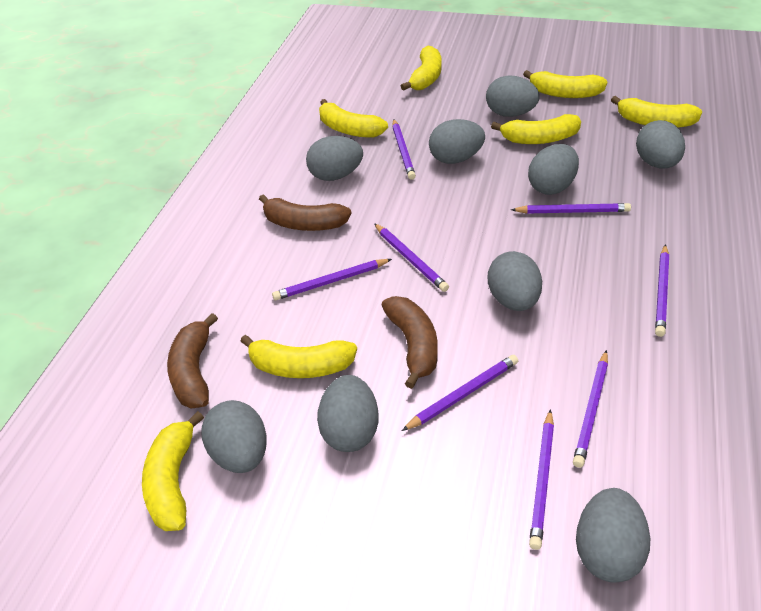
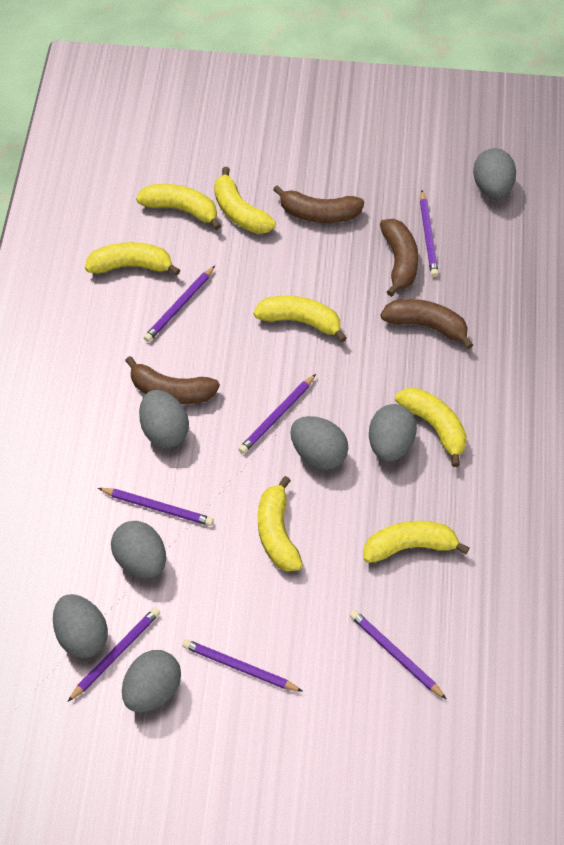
brown banana: [167,313,218,409] [259,194,352,231] [382,296,438,389] = 3 -> [125,356,220,404] [273,185,364,223] [380,219,418,297] [380,299,473,349] = 4
grey egg: [201,400,267,473] [306,136,363,181] [317,375,379,452] [429,119,485,164] [486,76,540,117] [488,251,542,311] [528,144,579,195] [576,488,650,583] [636,120,685,168] = 9 -> [53,594,108,658] [111,521,166,578] [122,650,181,712] [139,390,189,448] [290,416,348,470] [369,404,417,461] [473,148,516,198] = 7
purple pencil: [272,259,392,300] [374,223,449,292] [392,119,416,180] [402,355,518,431] [511,203,631,214] [529,409,554,550] [573,350,608,468] [655,244,669,337] = 8 -> [67,607,160,702] [98,488,214,526] [144,266,215,342] [182,639,303,692] [239,374,316,454] [350,610,446,699] [420,190,438,277] = 7

